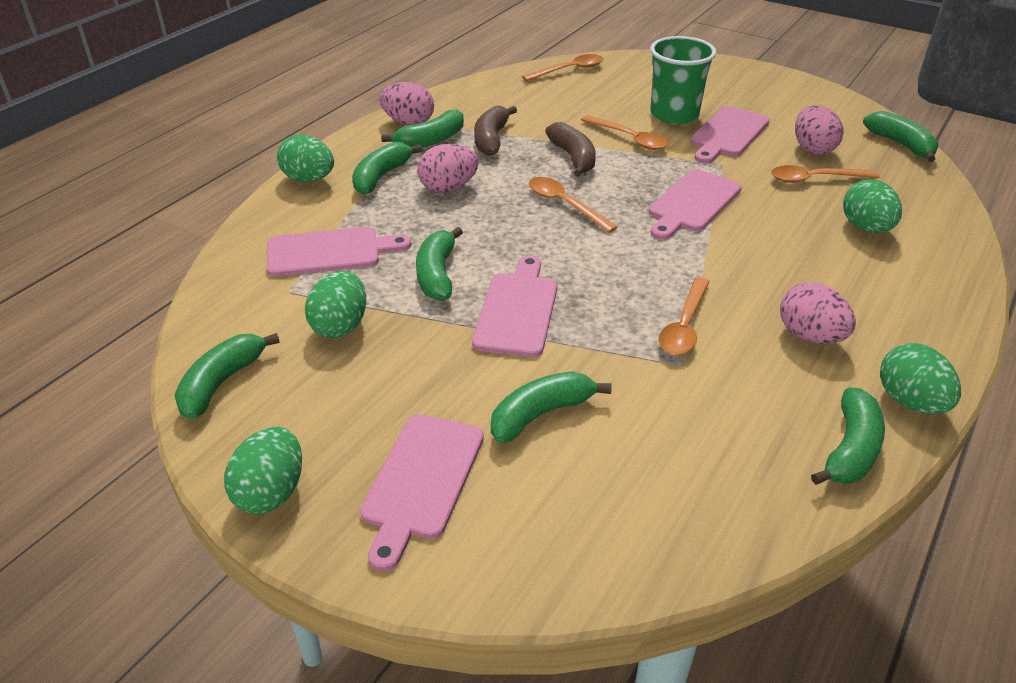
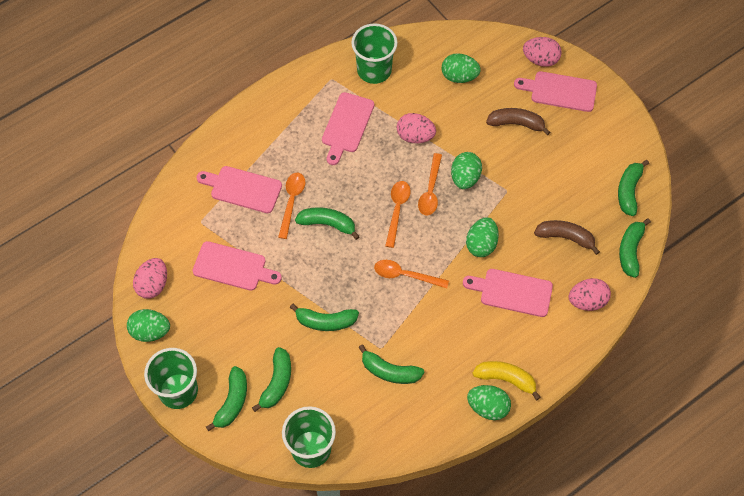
green cup: [650,36,716,124] = 1 -> [144,348,198,409] [282,406,336,468] [351,23,398,84] = 3
orange spoon: [522,54,603,81] [529,177,618,233] [581,115,668,150] [659,277,710,356] [771,165,879,183] = 5 -> [278,173,305,239] [374,260,449,288] [385,181,411,248] [418,153,442,215] = 4
yellow banana: none = 0 -> [472,361,541,400] = 1

